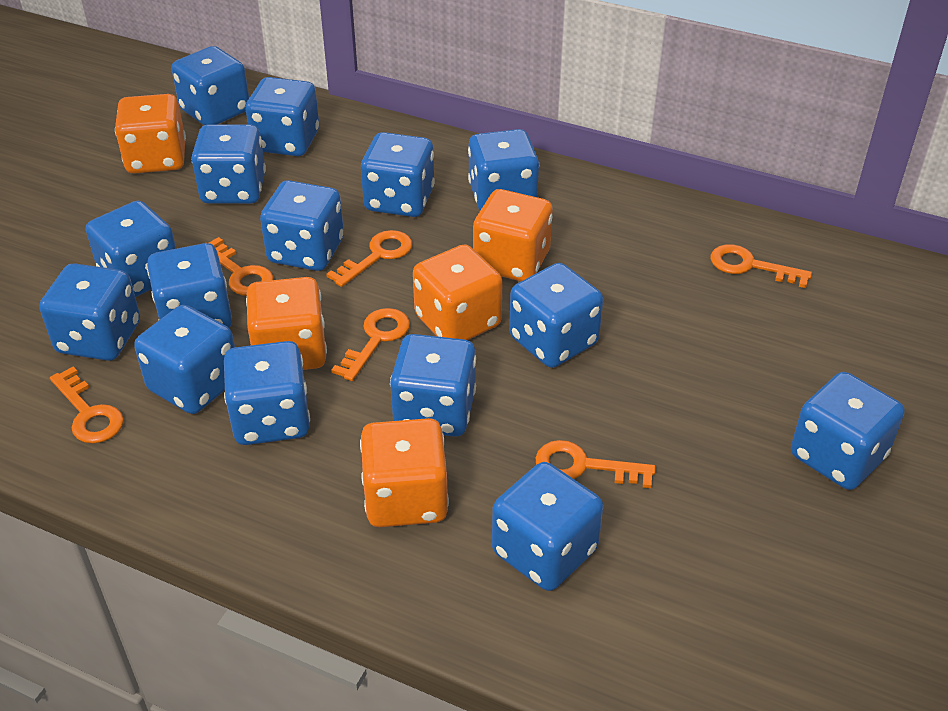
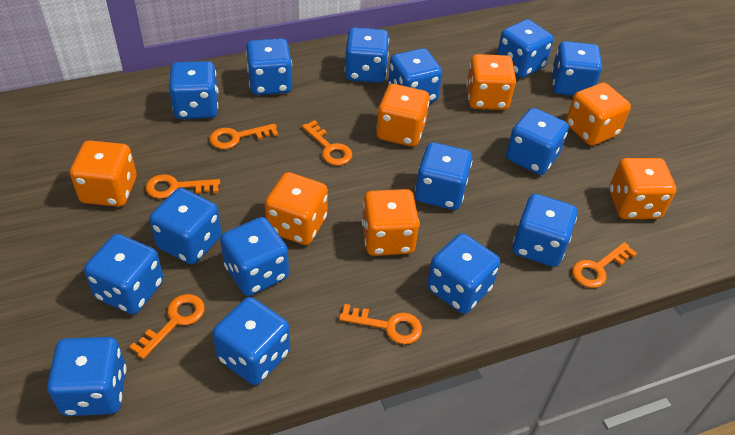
orange dice: [115,94,186,174] [246,277,327,370] [360,418,449,527] [413,244,503,340] [473,189,553,281] = 5 -> [70,140,137,207] [265,172,328,245] [362,189,420,256] [376,84,430,147] [466,54,516,110] [566,83,631,146] [609,158,676,219] = 7

